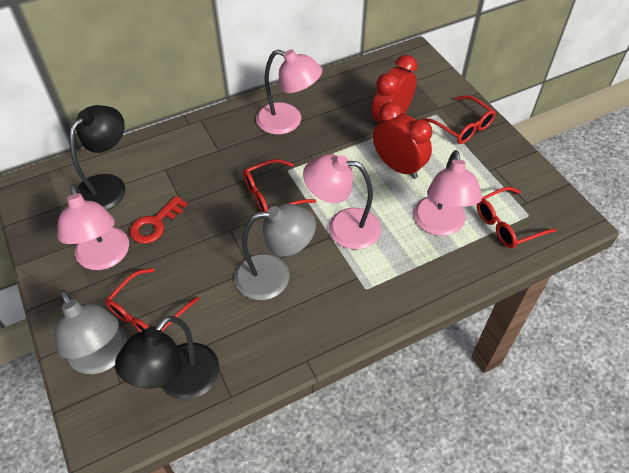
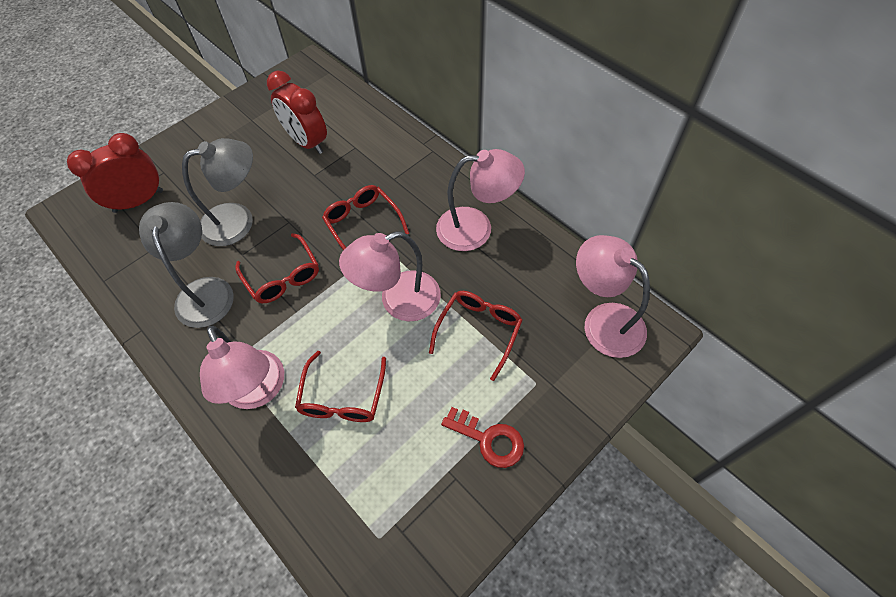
black lamp: [70,105,125,210] [115,316,219,400] = 2 -> none = 0

